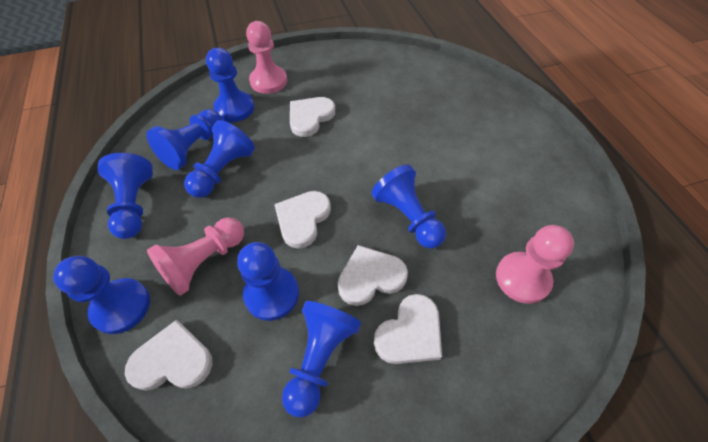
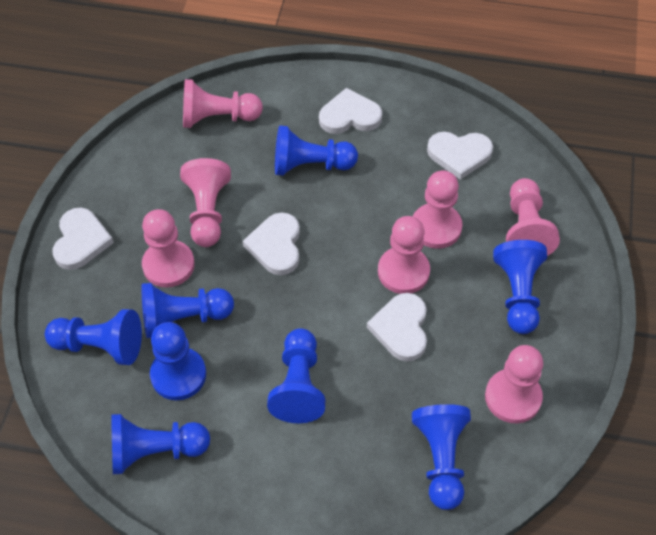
pink pawn: [147,218,244,296] [246,21,287,94] [496,225,574,304] = 3 -> [142,209,195,288] [180,158,231,247] [183,79,263,128] [378,216,430,294] [413,170,463,249] [485,345,543,423] [506,178,560,256] = 7

